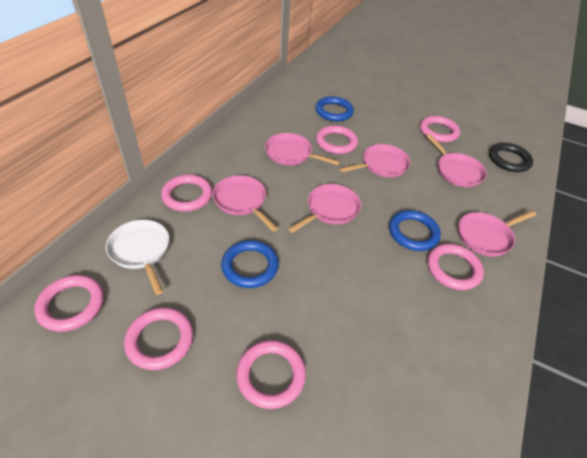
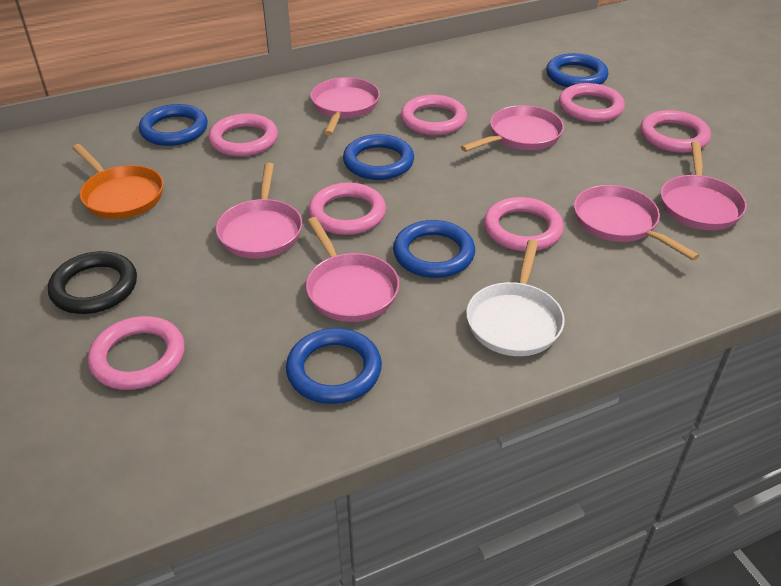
blue ring: [221,240,279,288] [315,96,354,121] [389,210,441,251] = 3 -> [139,104,208,146] [286,328,382,404] [343,134,414,180] [393,220,475,278] [546,53,608,87] = 5
orange pan: none = 0 -> [72,144,164,219] = 1

